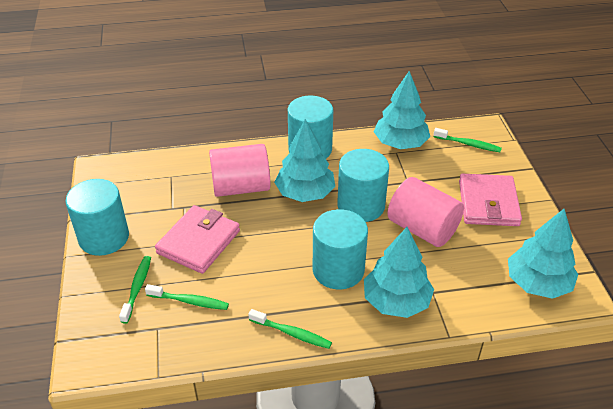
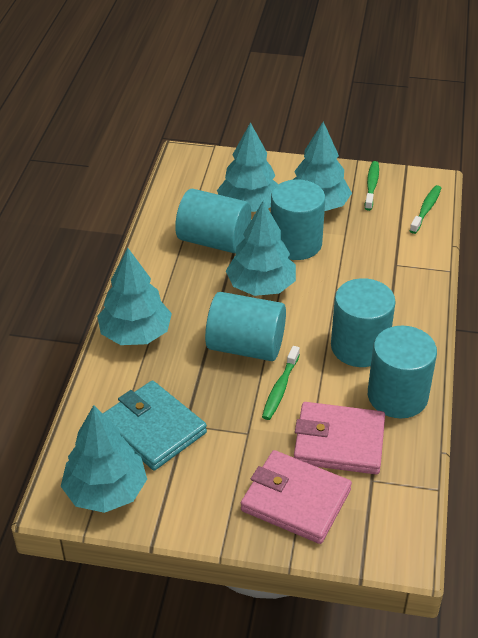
green toothbrush: [119,256,151,324] [145,284,229,310] [248,309,332,349] [434,128,502,152] = 4 -> [262,346,300,420] [365,161,379,211] [410,185,441,234] = 3
pink cylinder: [209,144,271,197] [387,177,464,247] = 2 -> none = 0
turquoise cylinder: [65,179,129,256] [288,96,333,159] [313,209,368,290] [337,149,389,222] = 4 -> [175,189,251,253] [205,292,286,361] [271,179,325,260] [331,278,396,367] [368,326,437,418] = 5
turquoise tree: [274,119,335,202] [364,227,434,318] [374,71,430,149] [508,209,578,299] = 4 -> [61,405,147,513] [97,247,172,345] [217,122,279,212] [226,201,296,296] [292,122,352,211] = 5
turquoise wallet: none = 0 -> [103,380,207,470] = 1

